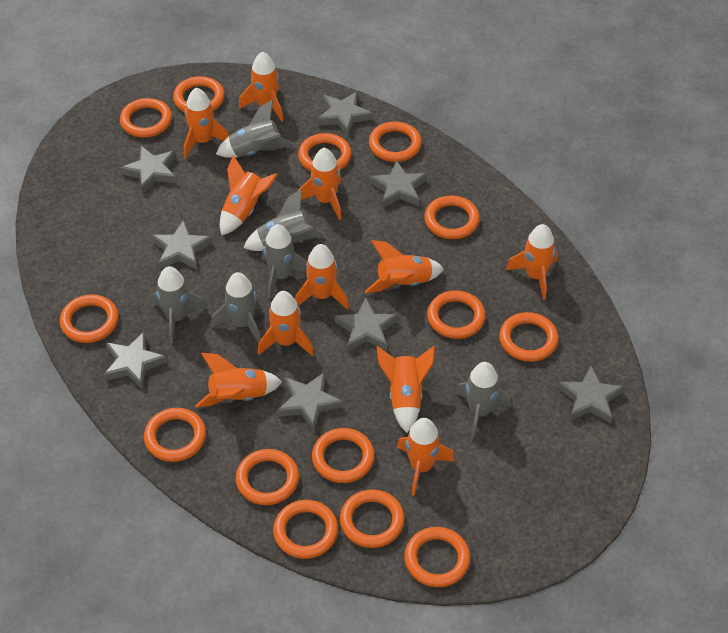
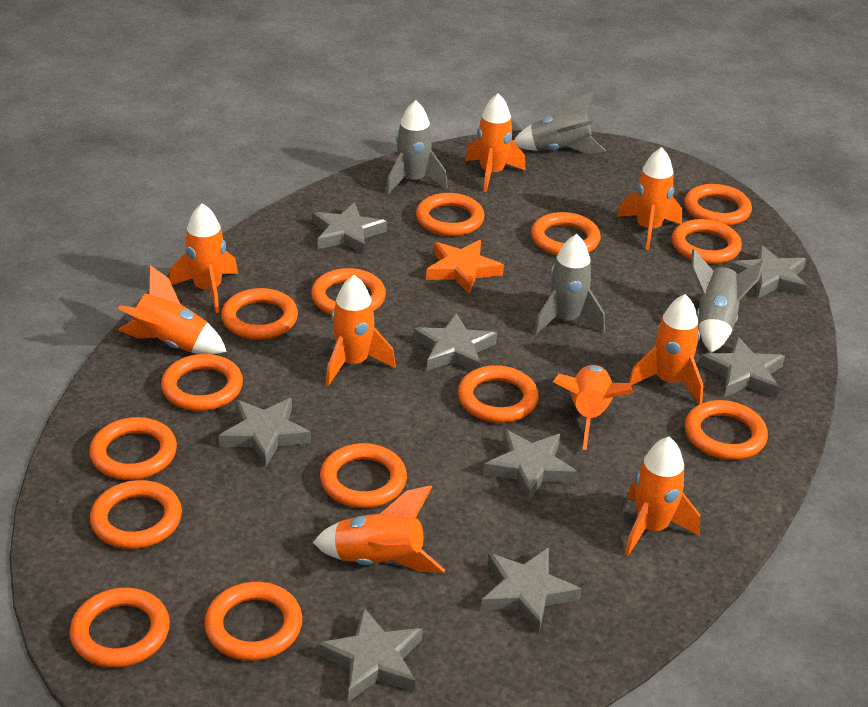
grey rocket: [152,266,207,343] [211,272,261,342] [216,99,294,158] [244,189,325,251] [262,224,307,299] [455,362,512,439] = 6 -> [386,100,448,194] [514,92,606,154] [534,234,605,334] [691,249,764,353] = 4
orange rocket: [184,88,229,158] [195,353,282,408] [220,155,278,235] [239,52,283,122] [257,291,314,356] [295,244,349,310] [298,148,342,220] [365,240,444,293] [377,346,435,433] [397,418,455,496] [506,224,558,300] = 11 -> [118,265,227,354] [169,203,238,313] [313,485,445,573] [326,275,396,386] [465,93,526,192] [553,365,634,450] [617,147,682,250] [625,437,700,556] [628,294,703,404] = 9
orange star: none = 0 -> [426,240,504,294] = 1

